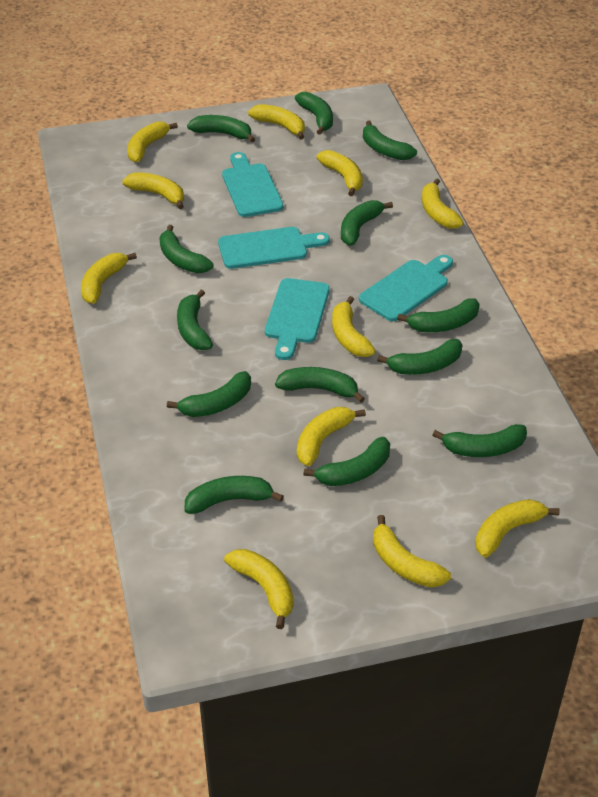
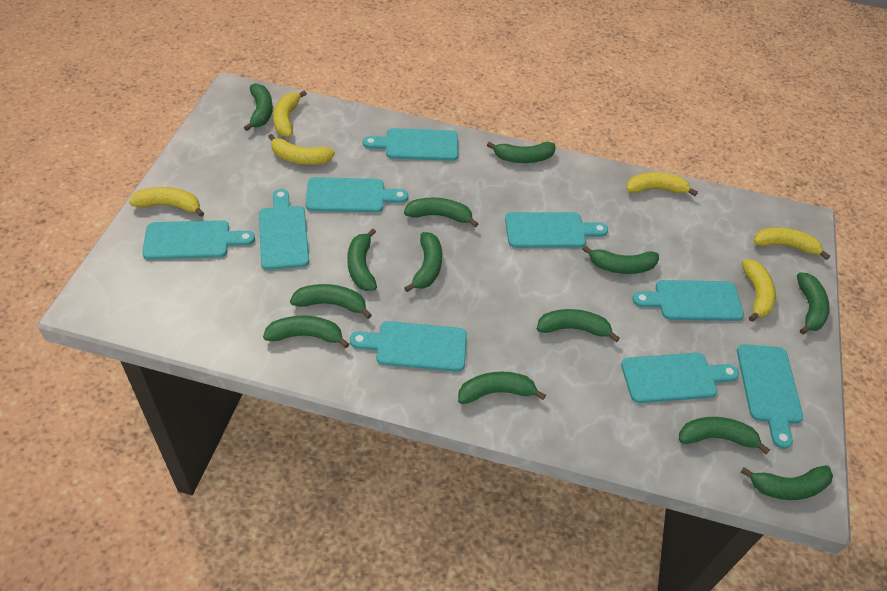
turquoise cutting board: [218,227,330,269] [222,152,283,217] [265,278,330,360] [359,255,453,321] = 4 -> [142,220,255,260] [259,189,309,270] [306,177,408,213] [350,321,467,372] [363,128,458,161] [505,212,608,248] [621,353,739,403] [632,280,744,321] [737,344,803,449] = 9
yellow banana: [81,253,137,304] [122,172,184,209] [127,121,178,163] [224,549,294,629] [248,104,305,140] [297,407,366,466] [317,150,363,196] [332,296,376,357] [373,515,451,587] [422,178,464,229] [475,499,560,557] = 11 -> [129,187,204,217] [268,134,335,165] [273,91,307,137] [626,172,698,196] [742,260,776,322] [754,227,830,260] = 6

